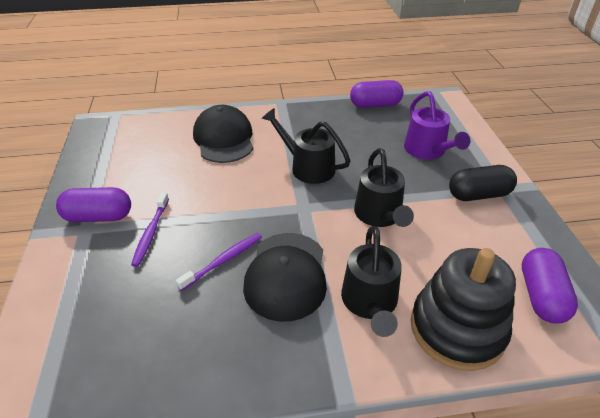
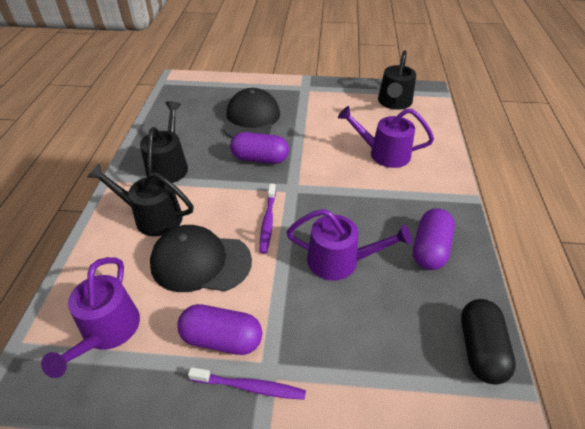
black stacking toy: [411,248,516,371] = 1 -> none = 0
purple watering can: [404,91,470,160] = 1 -> [41,257,140,378] [286,209,412,281] [338,106,434,168] = 3

